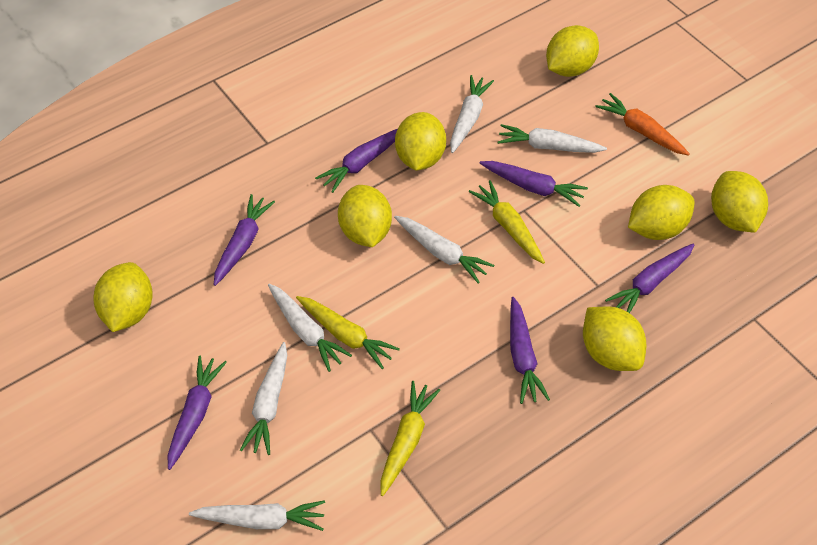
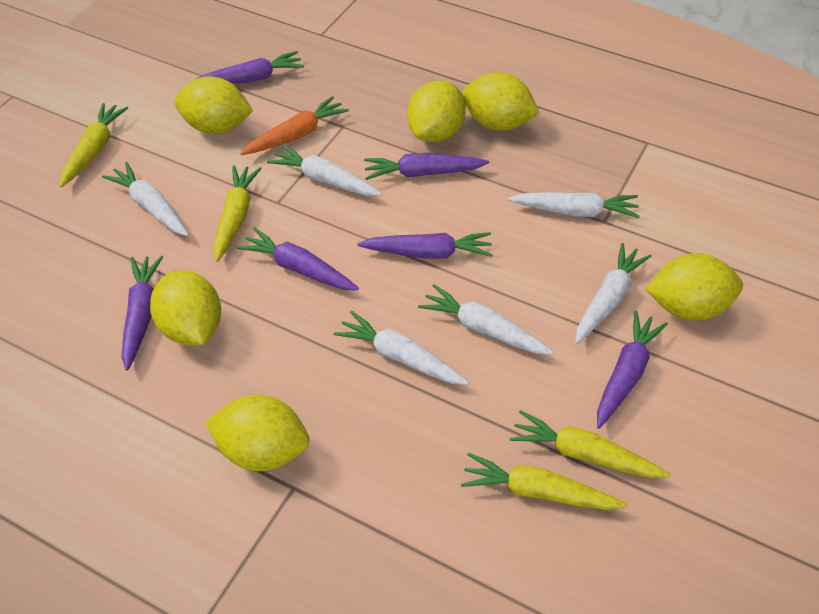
yellow carrot: [296,296,400,369] [380,381,440,496] [469,180,545,264] = 3 -> [60,103,128,187] [213,165,262,262] [461,453,627,510] [510,410,671,478] = 4
yellow lemon: [93,262,153,332] [338,185,392,247] [395,112,446,170] [546,25,599,77] [583,307,646,371] [628,185,695,240] [711,171,768,233] = 7 -> [150,271,221,345] [174,76,253,134] [205,395,310,471] [407,80,466,142] [462,72,540,131] [646,253,743,321] = 6

